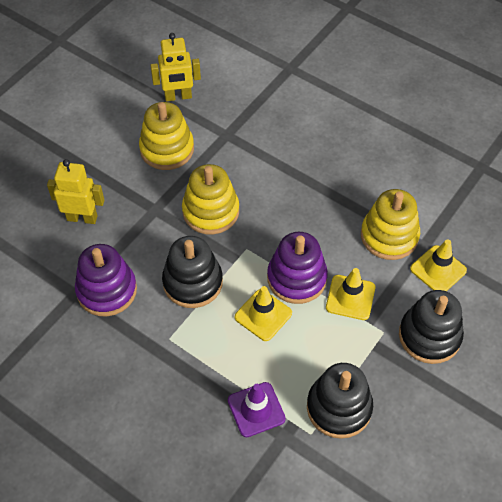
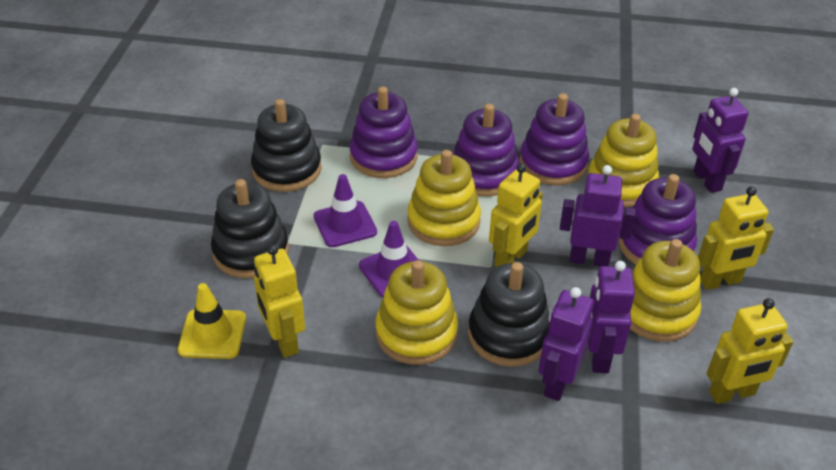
purple robot: none = 0 -> [539,287,594,401] [560,165,636,267] [588,261,635,373] [692,88,748,193] = 4
purple stacking toy: [75,244,137,316] [267,232,328,304] = 2 -> [349,86,418,178] [452,104,519,196] [519,93,589,185] [619,174,697,265] = 4
purple traffic cone: [228,382,286,437] = 1 -> [314,174,377,247] [359,221,418,297] = 2
yellow robot: [47,159,104,224] [150,33,201,101] = 2 -> [254,245,305,358] [489,163,543,267] [698,186,774,290] [707,298,793,404] = 4
yellow stacking toy: [139,102,194,170] [182,164,239,234] [361,189,420,260] = 3 -> [375,260,458,365] [407,150,481,246] [587,114,659,207] [630,239,701,341] = 4
yellow traffic cone: [235,286,292,341] [326,268,375,320] [410,239,467,291] = 3 -> [178,283,246,359] = 1

